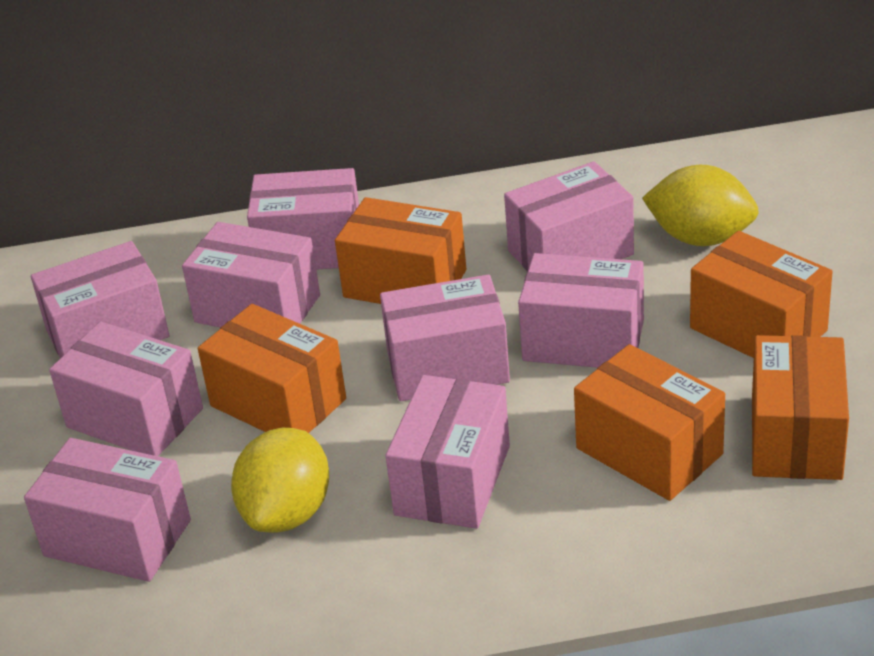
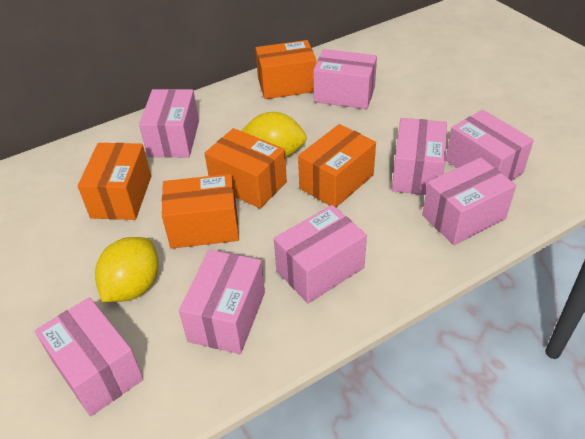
pink box: [24,438,191,582] [31,241,169,358] [49,322,203,456] [182,222,320,327] [247,168,359,270] [380,275,510,401] [385,375,510,529] [504,161,634,272] [518,253,644,368] = 9 -> [35,297,143,416] [139,89,199,157] [179,250,265,354] [274,205,367,303] [313,49,377,109] [392,118,447,195] [422,157,516,245] [446,110,534,181] = 8

